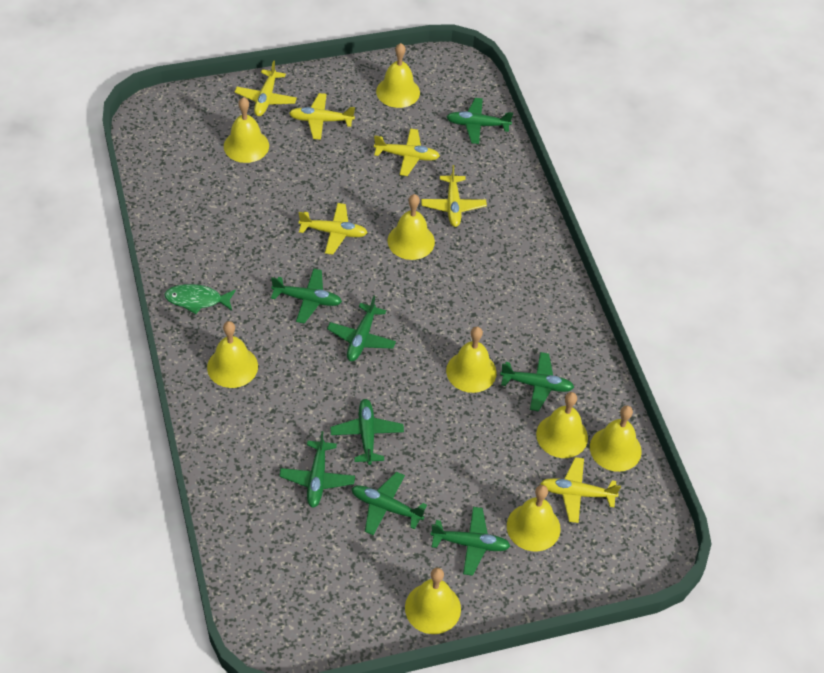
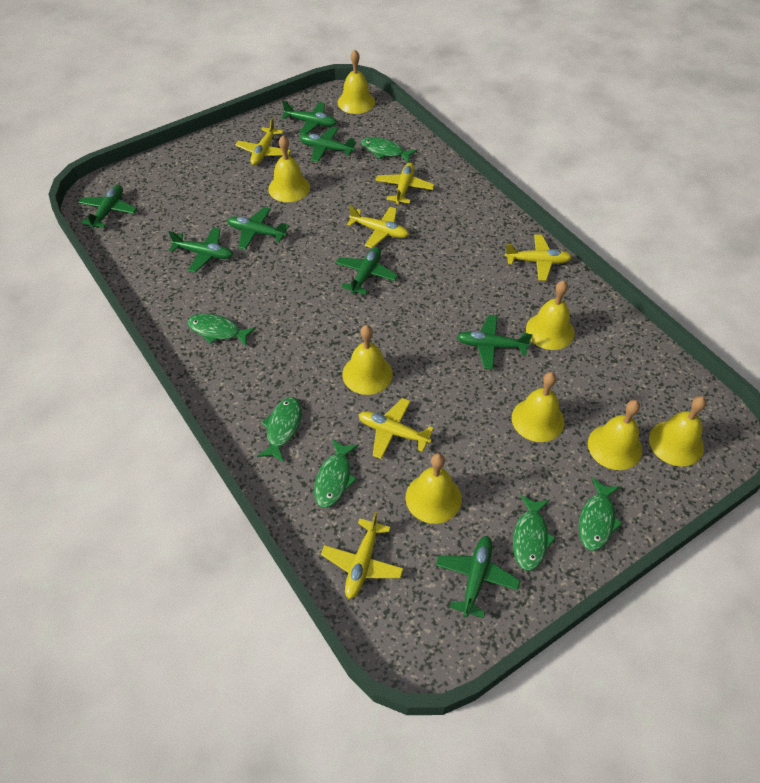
green fish: [164,284,236,314] = 1 -> [187,314,256,346] [257,397,302,462] [314,439,359,508] [361,137,417,163] [513,494,556,571] [579,478,623,551] = 6
yellow bell: [207,321,258,388] [224,97,269,163] [376,43,420,108] [387,194,435,260] [405,568,461,634] [446,327,496,393] [507,485,561,551] [536,392,588,458] [590,405,642,472] = 9 -> [268,136,310,202] [338,50,375,114] [342,325,393,395] [405,453,462,524] [512,372,564,442] [526,280,575,350] [588,400,642,470] [649,396,707,466] = 8

